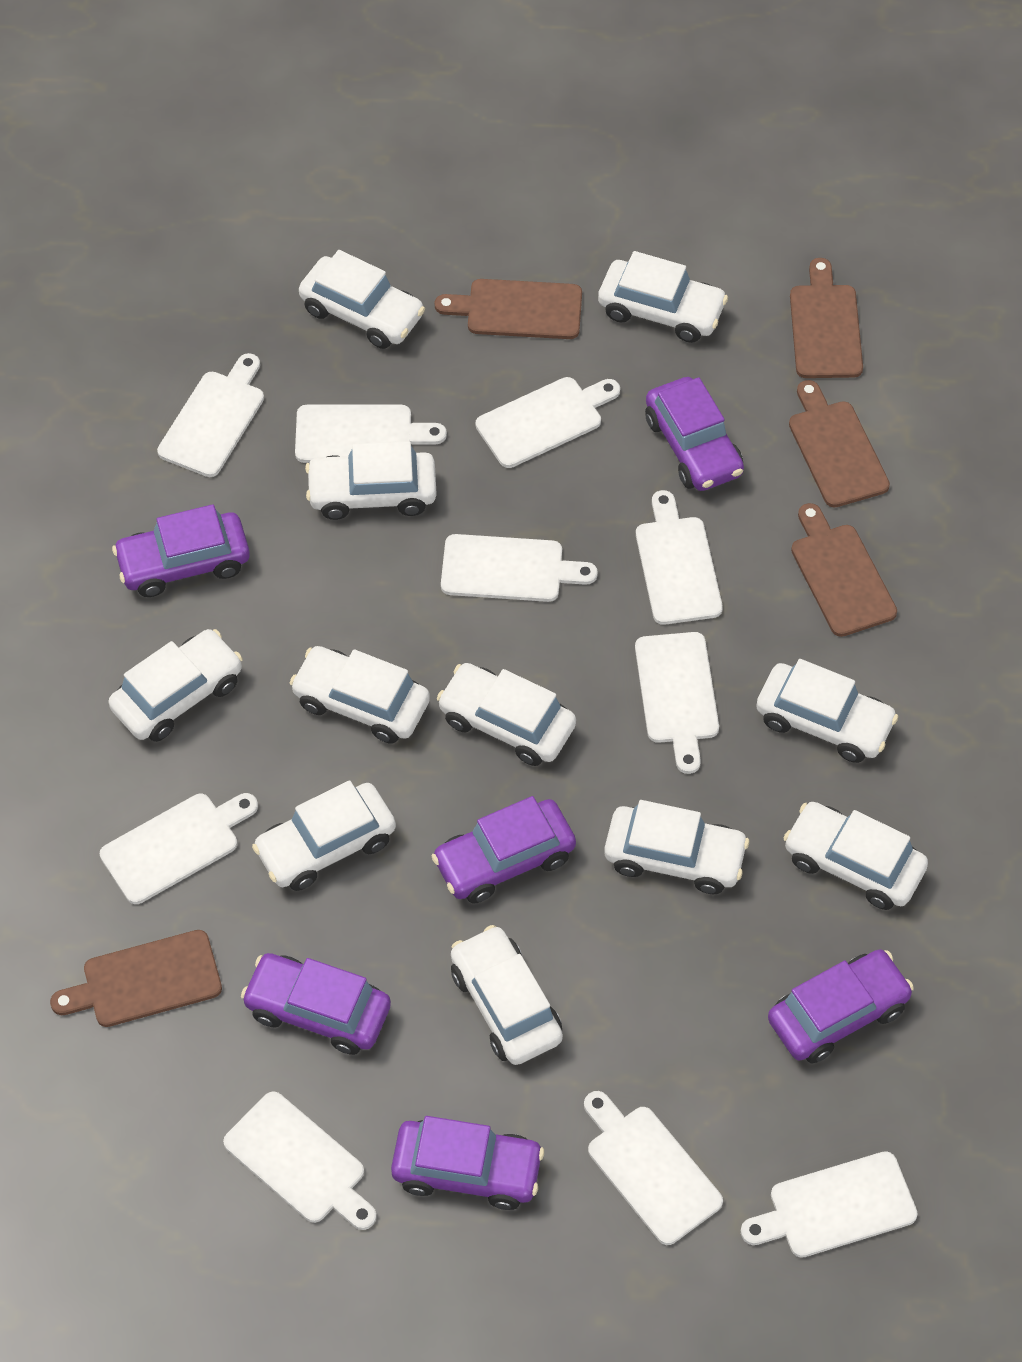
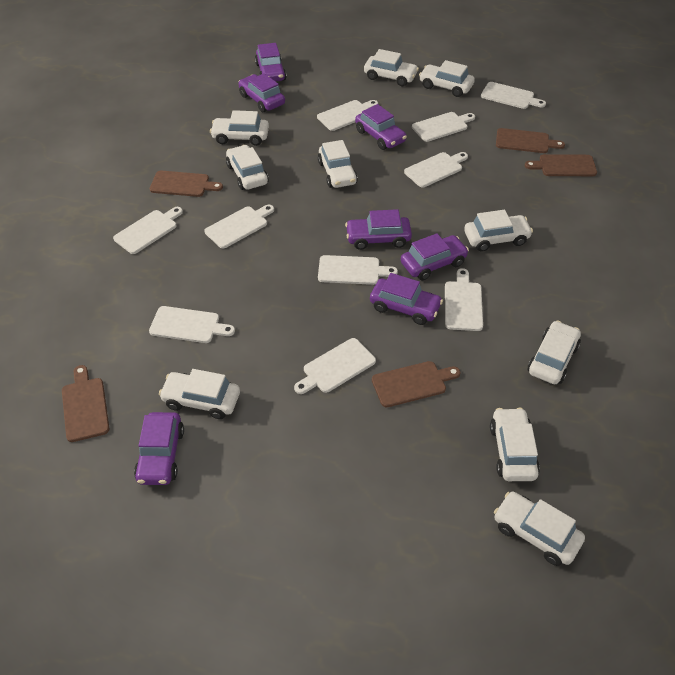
purple car: [112,504,250,597] [241,953,391,1055] [391,1116,544,1210] [432,796,576,904] [645,377,744,491] [768,949,914,1064] = 6 -> [134,412,184,485] [238,73,285,112] [255,43,287,82] [345,209,412,250] [355,104,407,150] [370,273,443,325] [401,233,469,281] = 7
white car: [109,629,243,742] [252,780,396,891] [290,646,430,744] [299,250,425,349] [305,441,437,520] [437,663,576,766] [451,925,563,1065] [598,251,728,343] [604,800,749,894] [756,659,898,763] [783,802,928,910] = 11 -> [159,369,240,419] [210,110,269,146] [226,145,269,190] [318,140,358,188] [364,49,419,86] [419,60,475,97] [464,210,533,251] [490,408,540,481] [494,492,585,566] [528,320,581,384] = 10

